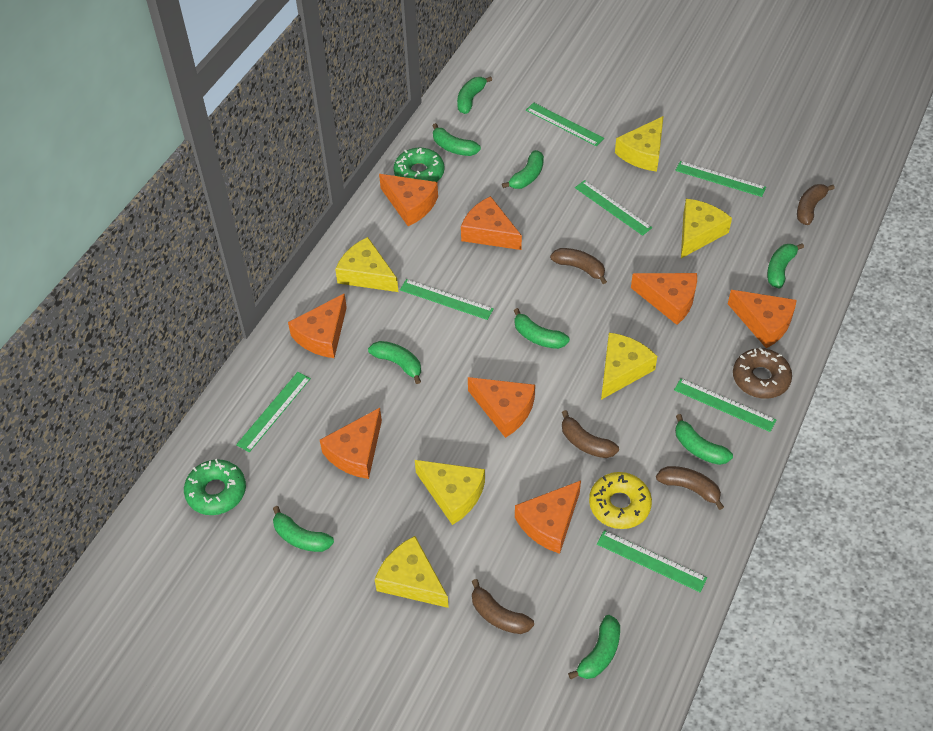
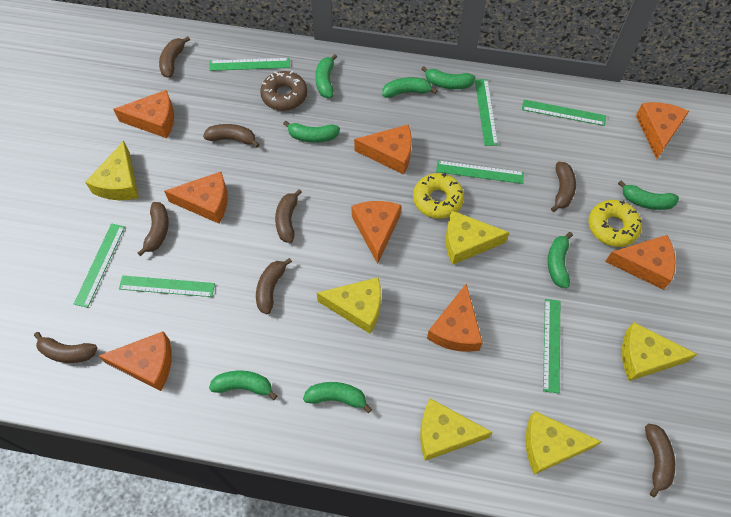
brown banana: [472,579,534,634] [550,248,607,284] [562,410,619,458] [656,466,724,510] [797,184,835,225] = 5 -> [34,332,97,363] [138,202,169,256] [159,36,190,78] [203,124,260,148] [256,258,292,314] [275,189,302,243] [551,162,576,212] [645,424,675,497] = 8
green banana: [273,506,334,552] [368,341,421,384] [433,123,481,156] [457,76,492,114] [502,150,544,189] [514,308,570,349] [568,615,620,679] [675,414,733,465] [767,243,804,289] = 9 -> [209,371,277,400] [283,121,340,143] [303,382,372,413] [315,54,337,98] [382,77,437,98] [422,66,476,89] [548,232,573,288] [618,180,679,210] = 8
green donut: [184,459,246,515] [394,148,444,182] = 2 -> none = 0
yellow donut: [589,472,652,529] = 1 -> [413,173,464,219] [589,200,642,247] = 2

